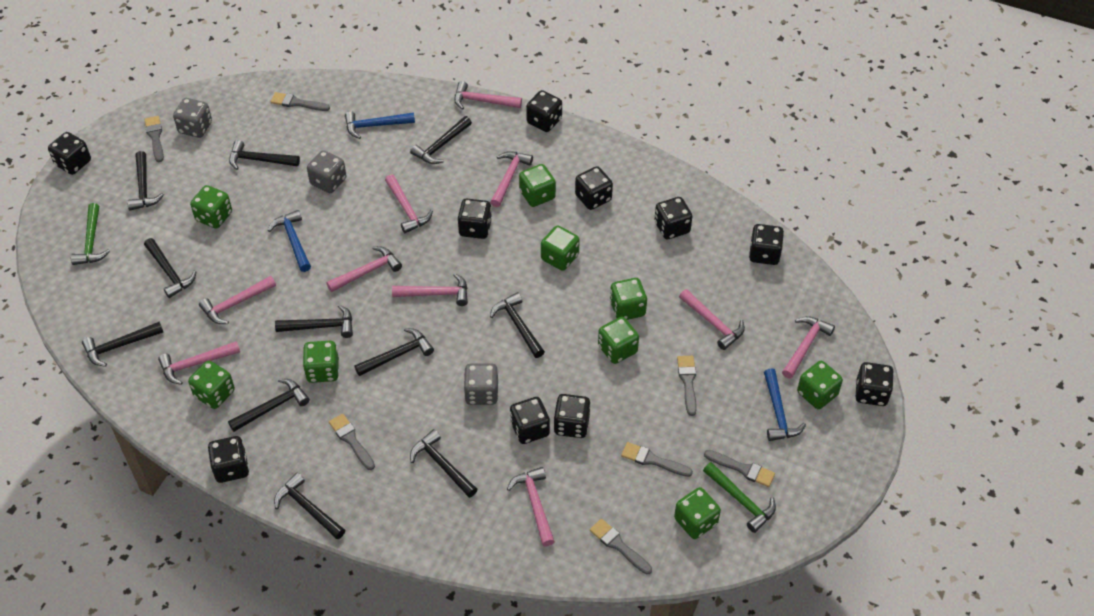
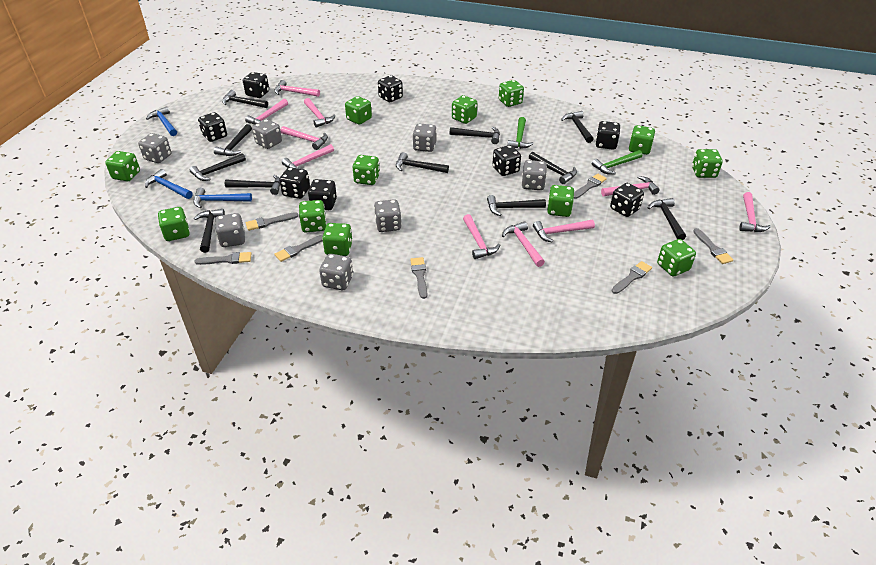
black dice: [48,132,91,175] [208,436,249,483] [457,198,492,239] [510,397,550,444] [526,90,562,132] [554,394,591,438] [575,166,613,210] [654,197,692,239] [749,224,784,265] [856,362,894,406] = 10 -> [198,112,227,142] [243,72,269,98] [279,167,310,199] [308,179,337,210] [378,75,403,102] [492,145,521,176] [596,121,620,150] [610,183,644,217] = 8
green dice: [188,361,235,409] [190,185,232,229] [303,341,339,383] [519,164,556,207] [541,226,580,271] [598,317,639,364] [610,278,647,320] [674,487,721,539] [797,361,843,409] = 9 -> [105,151,140,182] [158,207,190,241] [299,200,326,232] [322,223,353,256] [345,96,372,125] [353,155,380,185] [452,95,477,124] [499,80,524,107] [547,185,574,217] [629,125,655,155] [657,239,696,276] [692,149,723,178] = 12
grey dice: [173,98,212,138] [307,150,346,193] [464,364,498,405] = 3 -> [138,133,171,163] [215,213,245,247] [252,119,282,149] [319,254,353,290] [374,199,402,232] [412,123,437,152] [522,160,547,190] = 7

